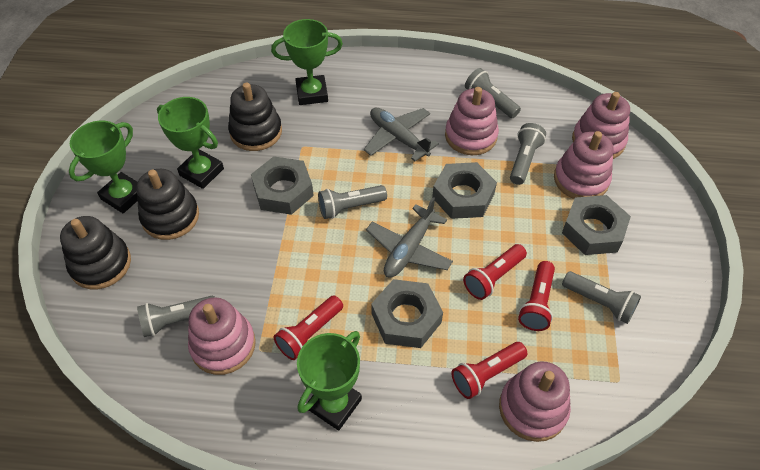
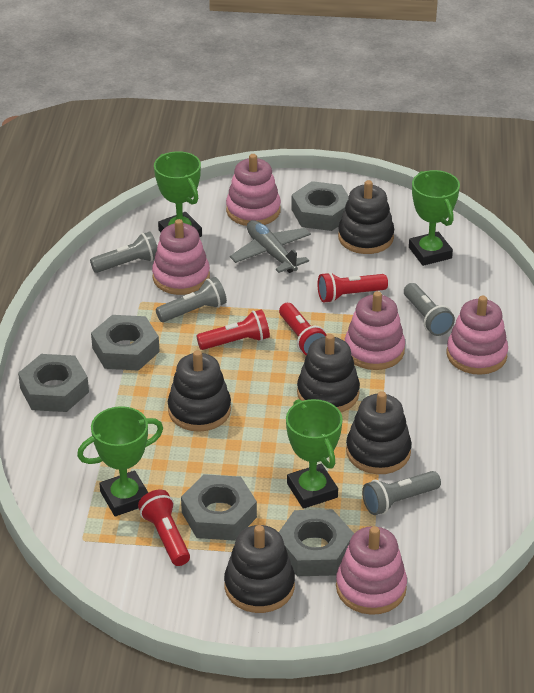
black stacking toy: [60,216,131,289] [137,169,199,240] [228,83,282,151] = 3 -> [168,350,231,432] [224,525,295,613] [297,334,360,412] [338,180,394,254] [346,391,412,474] = 5
grey flashlight: [137,296,215,337] [318,185,387,219] [465,68,521,118] [510,123,546,185] [562,271,641,324] = 5 -> [90,231,157,273] [156,277,227,322] [362,471,441,515] [404,283,455,336] = 4
grey nut: [251,156,314,215] [371,279,443,348] [432,162,497,219] [562,195,631,255] = 4 -> [18,354,89,412] [91,315,160,371] [181,474,257,541] [279,509,354,576] [291,181,349,231] = 5
grey plane: [364,108,439,161] [366,197,453,277] = 2 -> [230,220,311,273] = 1

